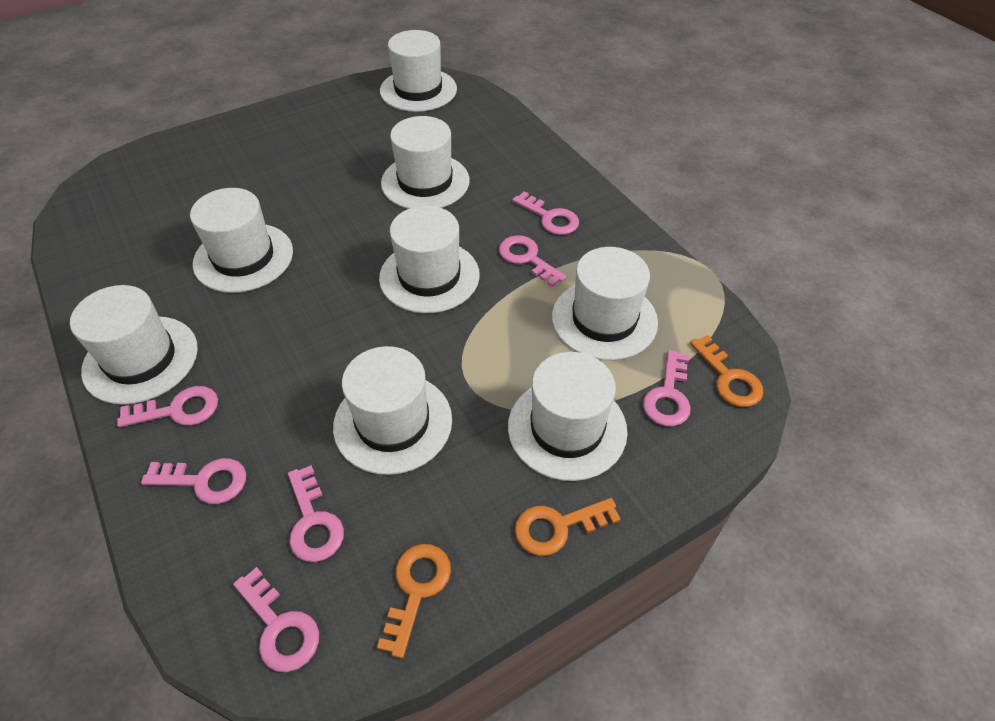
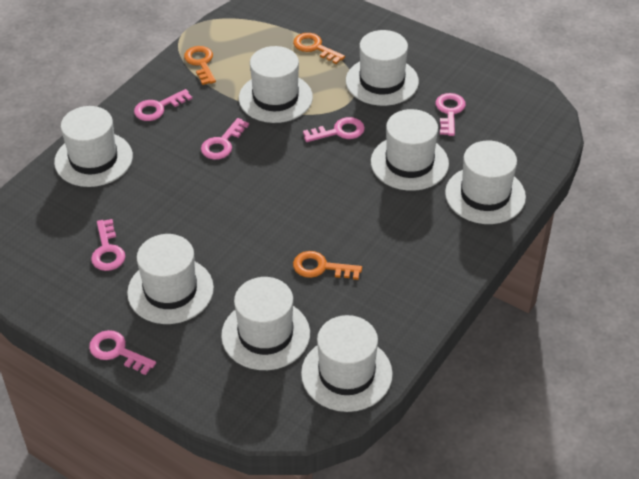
pink key: [117,386,218,427] [141,458,246,504] [233,567,319,672] [288,465,344,562] [499,235,566,287] [512,191,579,235] [643,350,691,426] = 7 -> [89,330,156,375] [91,219,125,271] [134,89,192,121] [201,118,249,160] [303,117,365,142] [436,93,466,136] = 6

